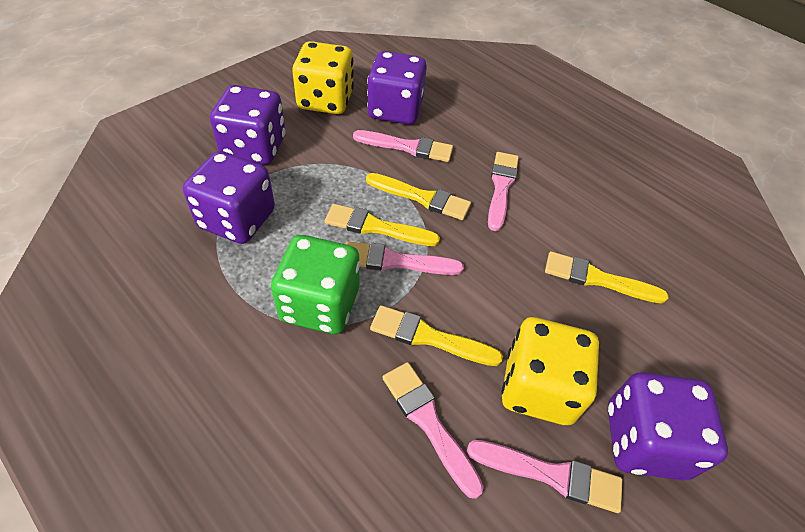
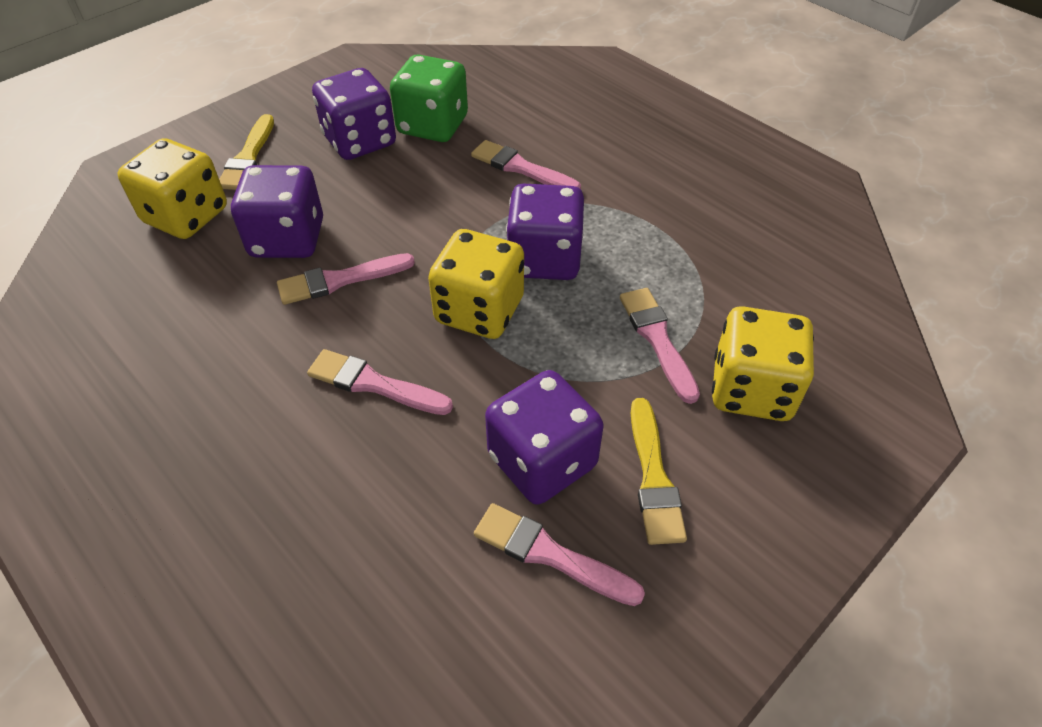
yellow brush: [325,204,440,246] [366,173,471,220] [370,305,503,366] [545,251,669,304] = 4 -> [219,114,274,190] [631,398,687,545] = 2
yellow dice: [292,41,354,114] [501,317,599,425] = 2 -> [117,138,227,239] [428,229,524,339] [712,306,814,421] = 3

